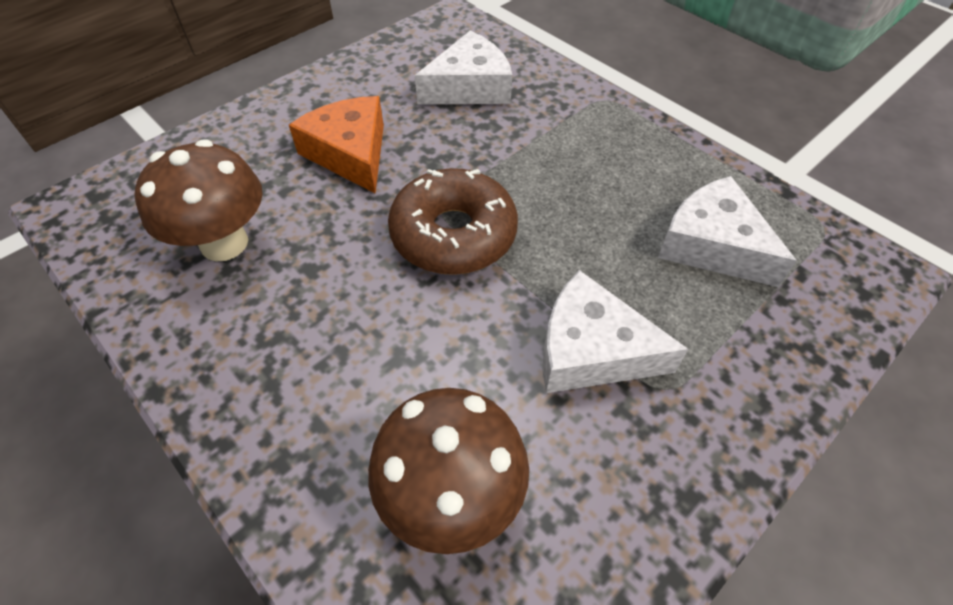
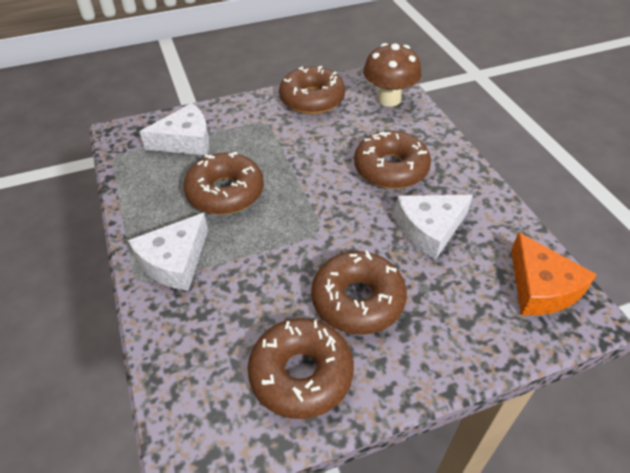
brown donut: [388,168,518,275] = 1 -> [183,152,264,215] [248,318,354,419] [279,66,345,114] [311,250,407,335] [354,131,431,189] = 5
brown mushroom: [134,139,263,261] [368,388,529,554] = 2 -> [363,43,422,107] = 1

